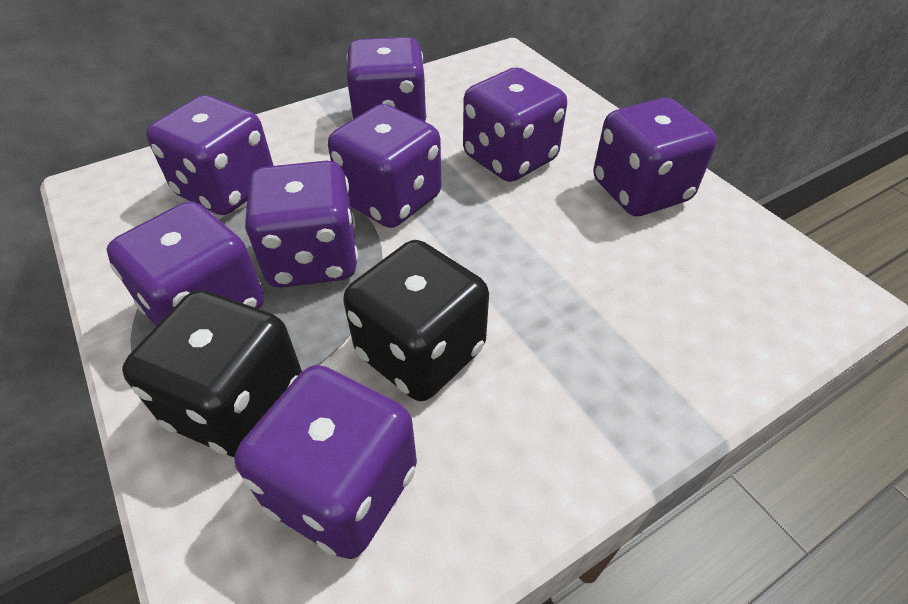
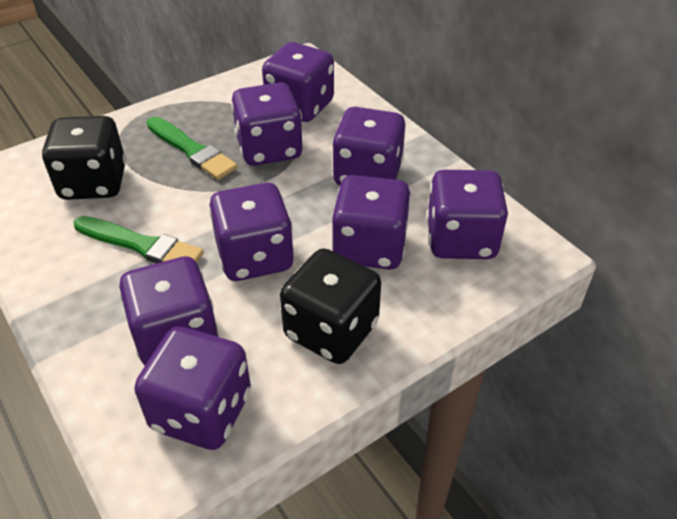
green brush: none = 0 -> [74,216,204,263] [147,116,238,180] = 2

